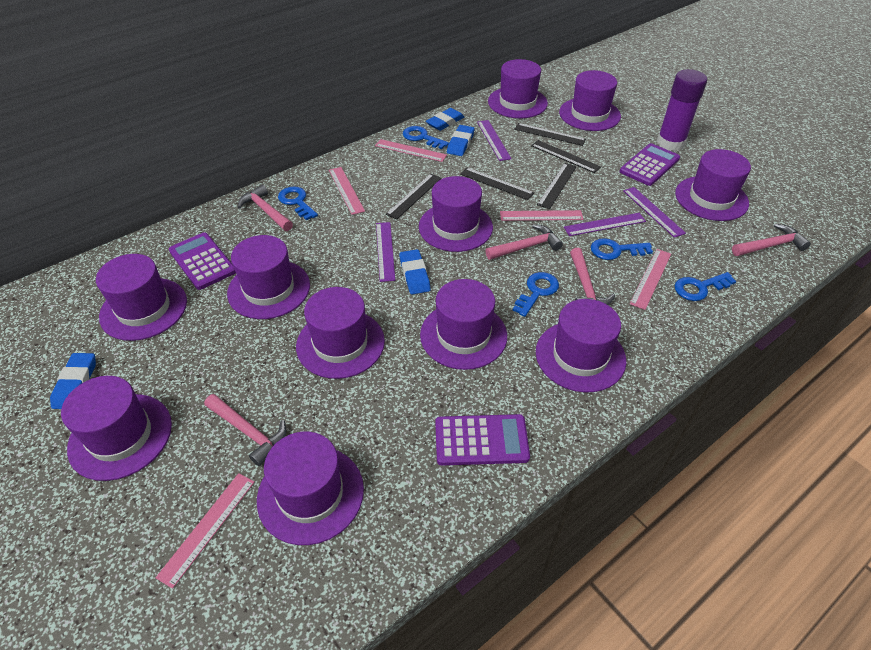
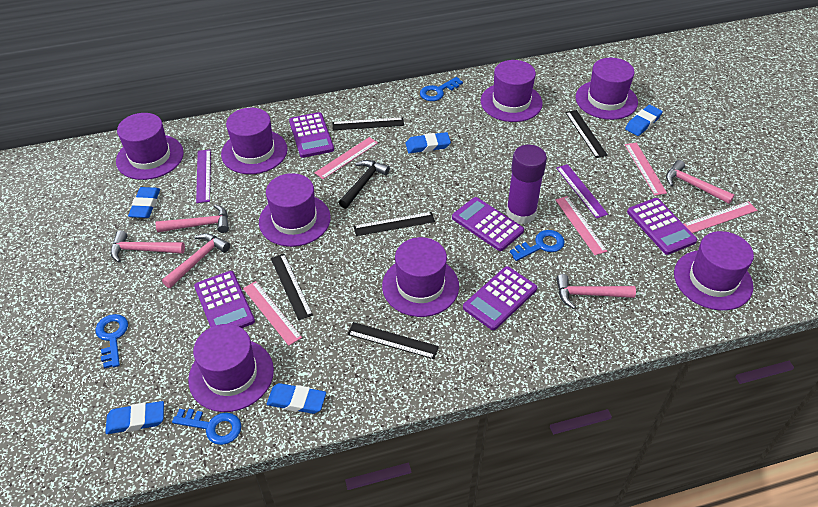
black hammer: none = 0 -> [339,160,390,209] = 1
blue eraser: [50,353,96,409] [399,249,431,294] [426,108,464,131] [447,125,474,156] = 4 -> [105,401,164,434] [128,187,160,218] [267,383,326,414] [405,132,451,153] [625,105,663,136] = 5
blue key: [278,186,318,221] [403,126,449,149] [513,272,559,317] [591,238,653,260] [675,272,736,301] = 5 -> [95,314,128,369] [172,409,241,445] [420,77,463,101] [510,230,565,261] = 4
purple calculator: [169,232,236,290] [435,414,530,465] [620,143,680,186] = 3 -> [194,271,255,328] [289,112,334,158] [452,197,524,251] [463,266,537,330] [627,198,697,255] = 5
purple hat: [61,376,172,481] [96,254,187,341] [227,235,310,319] [257,432,364,545] [296,287,385,379] [419,176,493,252] [420,279,507,370] [488,59,548,118] [536,299,626,393] [559,70,621,131] [675,149,751,221] = 11 -> [116,113,184,180] [188,324,274,412] [221,108,287,174] [259,173,331,247] [382,237,459,317] [481,60,543,122] [575,58,638,120] [674,231,754,310] = 8
purple ruler: [376,222,395,282] [477,120,512,161] [564,213,646,236] [623,187,686,238] = 4 -> [196,149,211,203] [557,164,608,219] = 2

